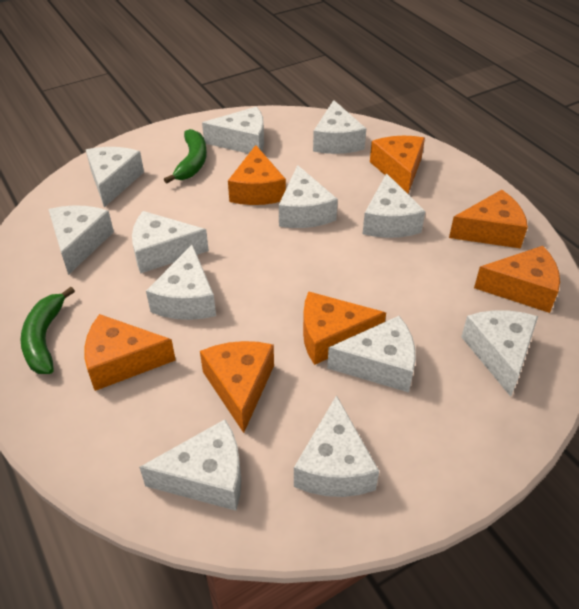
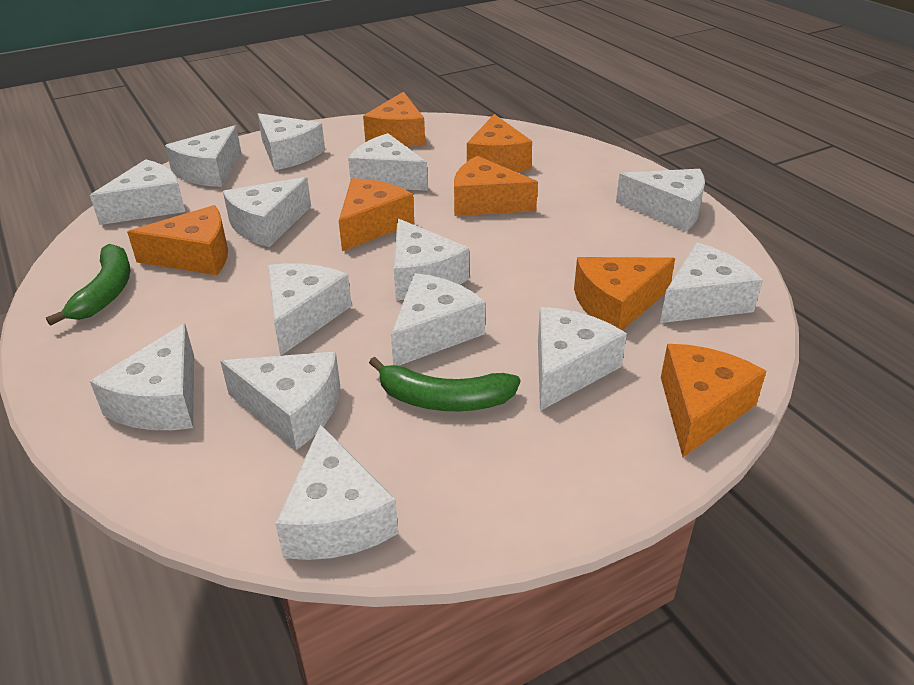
white cheese: [48,205,114,275] [86,147,144,207] [132,211,209,274] [139,419,241,511] [146,245,216,320] [202,107,264,154] [279,165,338,228] [294,395,379,497] [313,100,366,154] [327,316,416,392] [363,173,425,238] [461,310,538,397] = 12 -> [90,159,185,225] [90,323,194,430] [165,125,241,187] [220,352,340,450] [223,177,311,247] [258,113,325,170] [268,263,352,356] [275,424,398,560] [348,133,428,191] [391,273,485,366] [394,218,469,300] [538,307,627,411] [616,169,705,232] [660,243,763,323] = 14

